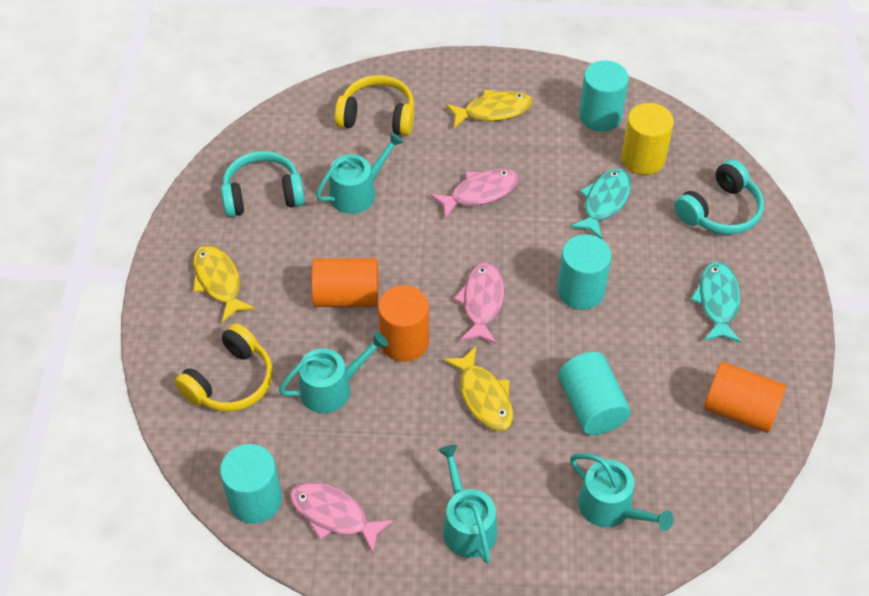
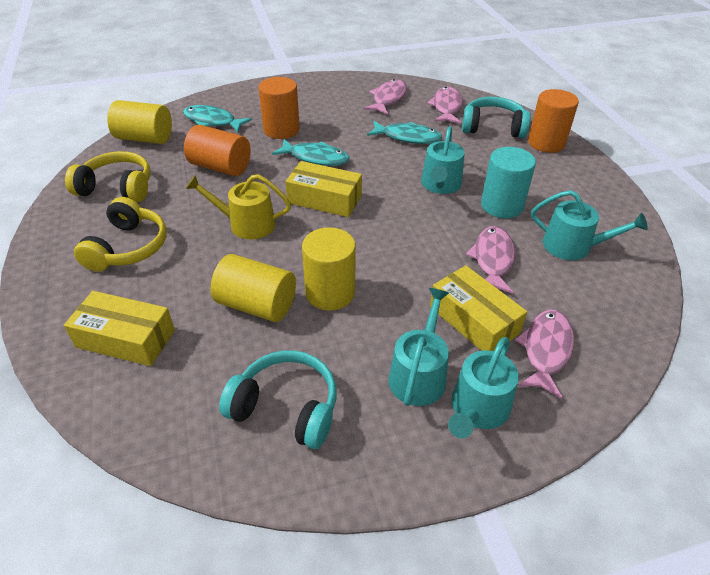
pink fish: [290,482,394,553] [430,169,519,219] [454,263,504,344] = 3 -> [364,79,407,115] [427,87,462,124] [466,226,515,294] [515,310,574,399] = 4
turquoise cylinder: [220,444,282,524] [557,234,612,310] [558,352,631,435] [579,60,629,131] = 4 -> [481,147,536,218] = 1
turquoise fish: [571,169,631,239] [690,262,741,343] = 2 -> [183,105,252,132] [272,139,349,166] [367,121,442,144] = 3
yellow box: none = 0 -> [64,291,175,366] [285,161,362,217] [430,265,527,351] = 3
yellow cylinder: [621,103,674,175] = 1 -> [107,100,172,144] [210,254,296,322] [302,227,356,310] = 3
yellow fish: [193,245,255,322] [443,347,513,431] [446,90,533,128] = 3 -> none = 0
yellow watering can: none = 0 -> [186,174,291,239] = 1

